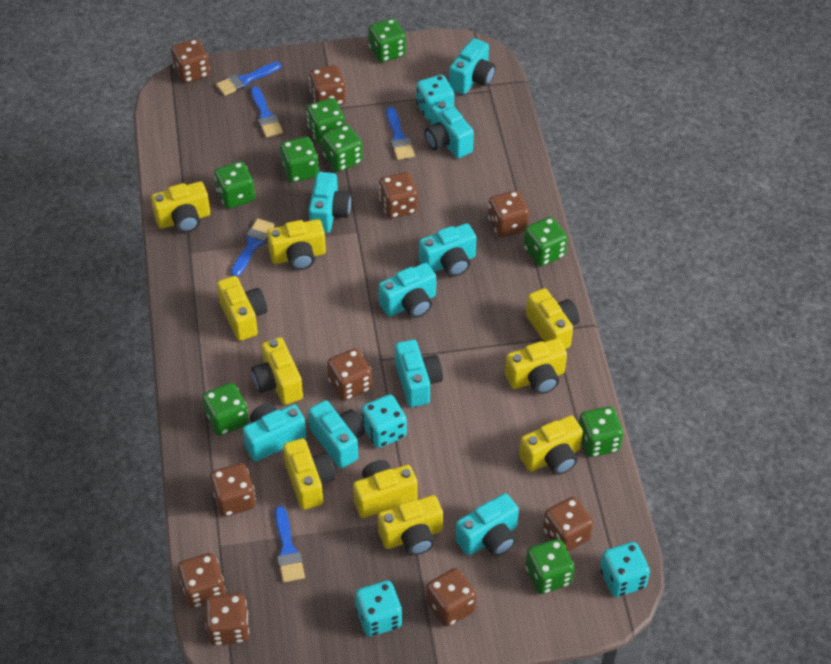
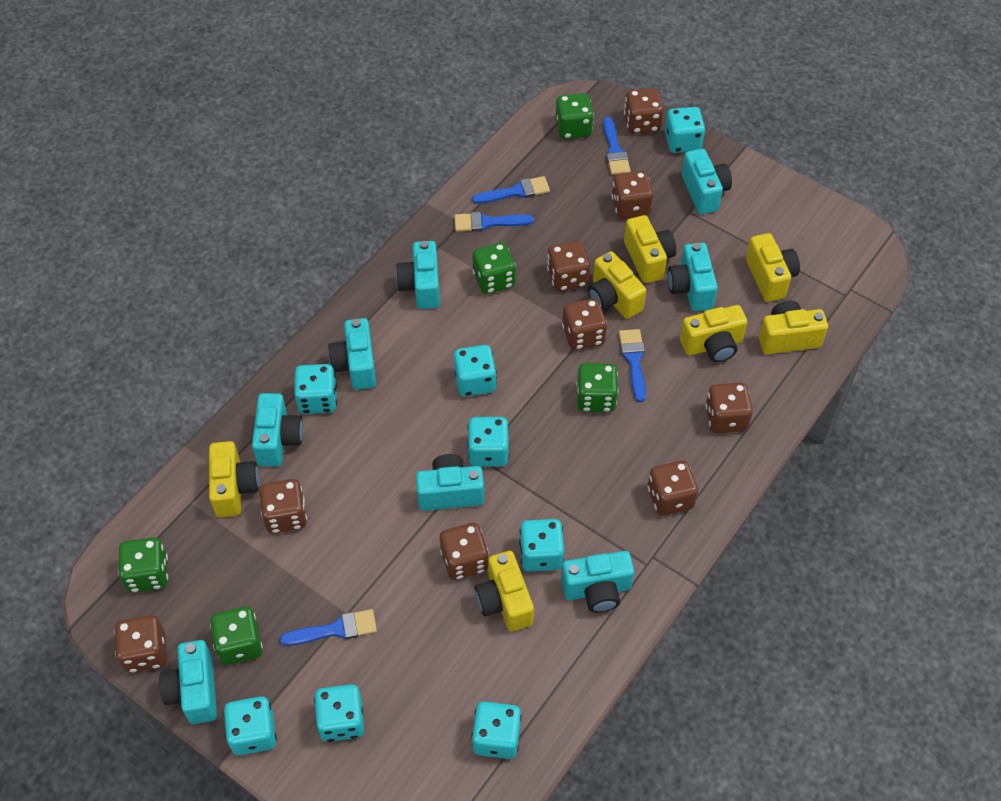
brown dice: [171,39,210,83] [178,553,226,608] [205,593,249,645] [210,463,256,516] [309,65,346,105] [327,348,372,401] [379,172,418,218] [426,568,476,627] [488,190,529,238] [543,497,593,551] = 10 -> [114,615,167,673] [259,479,307,534] [440,523,489,580] [547,241,590,291] [562,298,607,350] [612,171,653,219] [624,88,663,134] [648,460,698,516] [705,383,753,433] = 9
green dice: [202,383,249,436] [214,161,255,209] [280,137,319,183] [306,98,345,144] [322,124,363,172] [368,18,406,63] [524,217,568,266] [526,539,574,594] [579,406,623,457] = 9 -> [118,537,168,592] [210,607,263,665] [472,242,516,294] [555,93,594,139] [576,363,618,412] = 5
turquoise camera: [243,403,307,462] [308,400,365,468] [309,172,351,233] [378,263,436,318] [395,340,443,407] [419,223,477,277] [425,100,474,158] [449,38,496,94] [455,493,519,556] = 9 -> [159,640,217,724] [252,393,303,466] [328,318,376,390] [396,241,440,309] [416,454,484,511] [561,551,634,613] [667,243,718,311] [682,149,732,214] = 8
turquoise dice: [355,581,402,637] [361,395,407,448] [416,75,454,120] [600,542,650,597] = 4 -> [223,696,277,755] [294,364,337,414] [314,684,364,742] [454,345,497,397] [467,417,509,467] [471,701,522,759] [519,519,564,572] [665,107,705,153] = 8
yellow camera: [151,181,210,233] [217,276,267,341] [251,337,303,405] [267,219,326,270] [283,438,335,510] [353,460,417,518] [378,495,443,555] [505,338,567,394] [519,415,583,475] [526,288,579,349] = 10 -> [209,441,260,517] [474,551,534,632] [588,251,646,319] [624,215,676,283] [680,305,747,362] [746,233,800,302] [759,301,828,354] = 7

